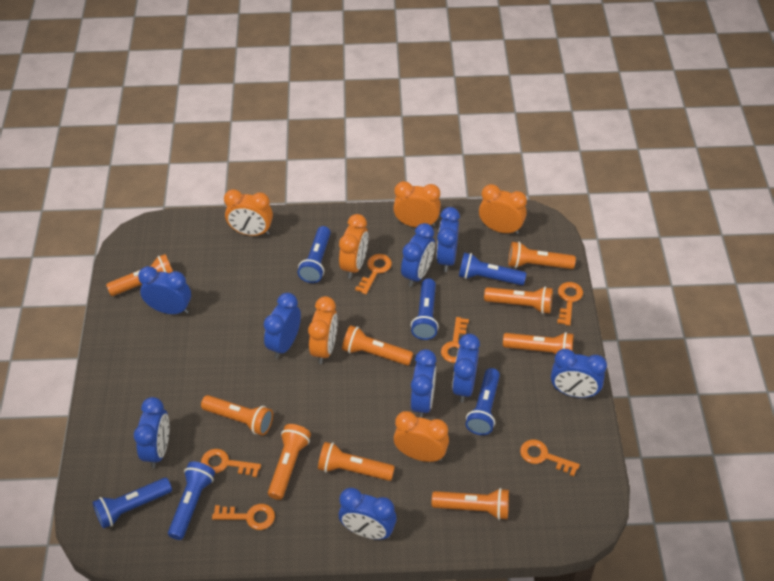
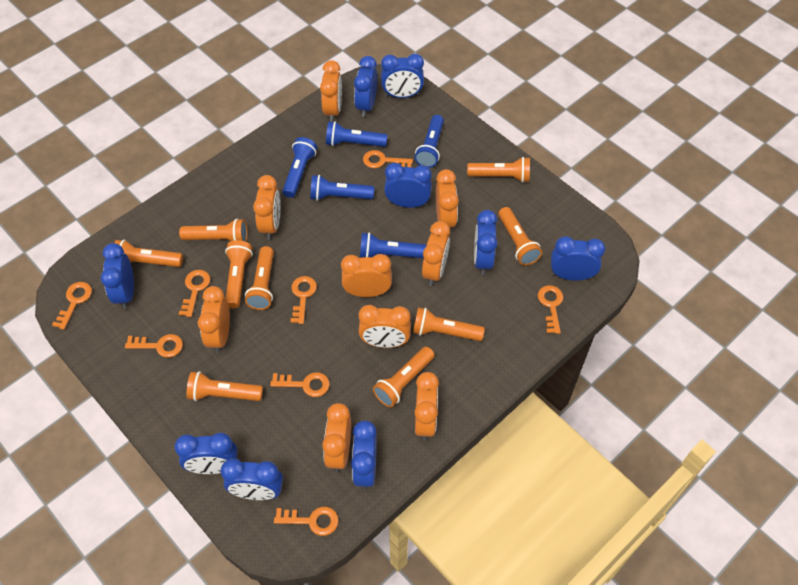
blue flashlight: [92,478,172,529] [168,461,215,540] [298,226,331,283] [411,278,439,340] [459,252,526,286] [466,368,500,435] = 6 -> [282,137,317,198] [310,175,374,201] [326,121,388,147] [360,232,427,258] [415,115,444,168] = 5
orange clock: [224,189,273,236] [308,296,338,364] [339,214,368,279] [393,181,441,227] [394,411,449,462] [479,184,527,235] = 6 -> [198,286,230,353] [253,175,281,240] [320,60,342,122] [322,403,351,472] [341,254,392,297] [359,305,411,348] [415,372,439,440] [422,221,450,286] [436,169,459,227] = 9
orange key: [201,449,261,477] [212,504,275,530] [355,254,392,294] [441,317,469,363] [520,439,580,476] [557,282,583,326] = 6 -> [52,282,92,330] [125,334,183,358] [179,270,210,317] [270,372,330,397] [274,507,339,536] [290,276,317,324] [363,150,413,168] [538,285,563,334] = 8

